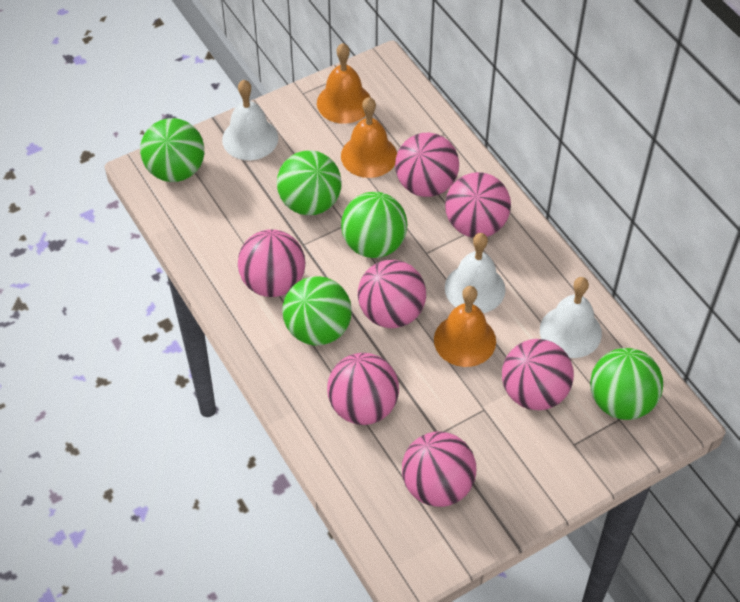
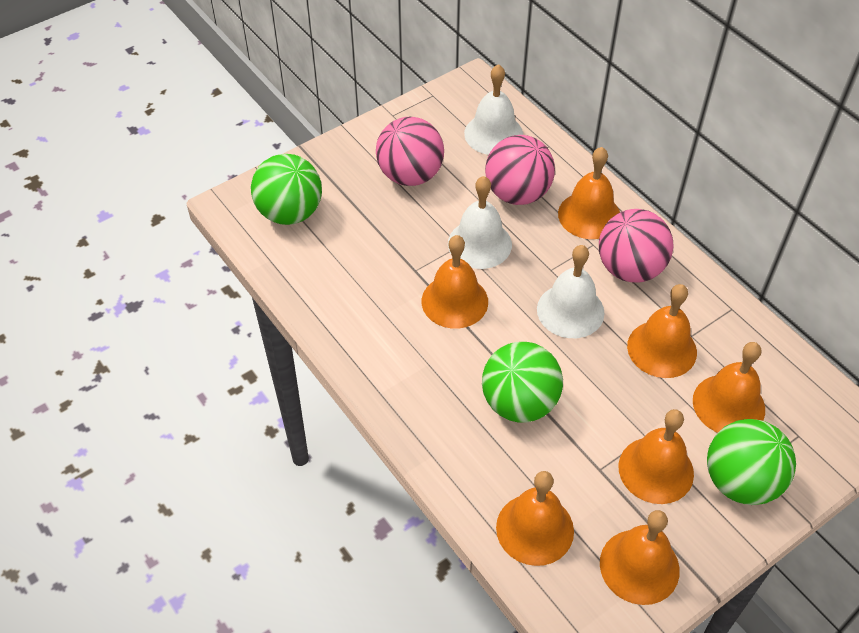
green ball: [140,118,204,182] [277,150,342,215] [282,276,352,345] [341,192,408,258] [590,348,663,420] = 5 -> [251,154,322,225] [482,342,563,423] [707,419,796,505] = 3
orange bell: [317,43,371,124] [341,97,397,178] [434,286,496,367] = 3 -> [422,235,488,329] [496,471,574,566] [558,147,620,239] [600,510,680,605] [618,409,694,504] [627,284,697,378] [693,342,765,433] = 7
pink ball: [238,229,305,297] [327,353,399,425] [358,260,426,328] [395,133,459,197] [402,431,476,507] [445,172,511,238] [502,339,574,410] = 7 -> [376,117,444,186] [485,135,555,205] [599,209,674,282] = 3

